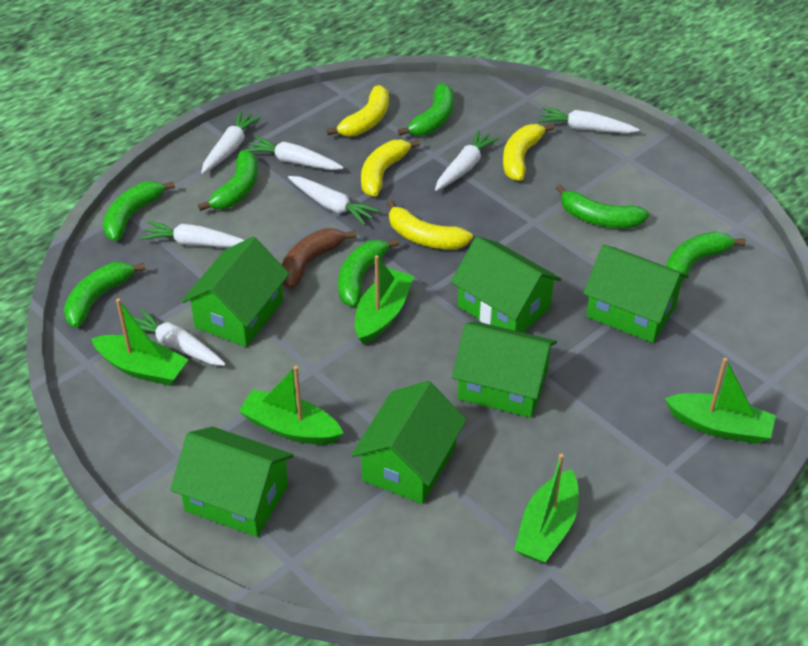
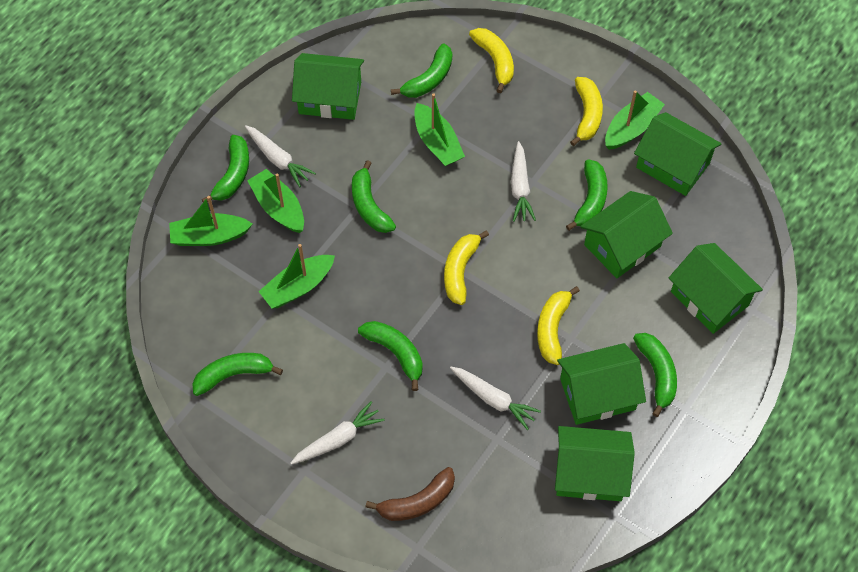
white carrot: [133,309,226,366] [140,221,244,248] [201,111,262,174] [245,136,344,170] [288,176,380,226] [435,130,500,191] [538,107,639,133] = 7 -> [245,125,316,187] [290,401,385,465] [450,367,541,430] [511,141,536,222] = 4

